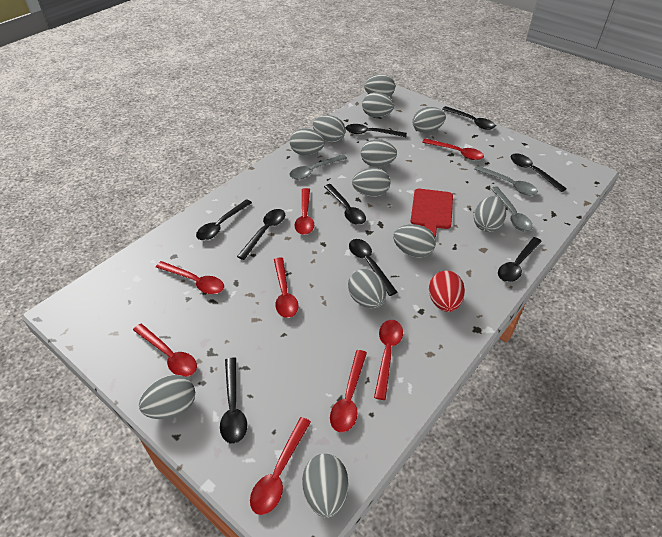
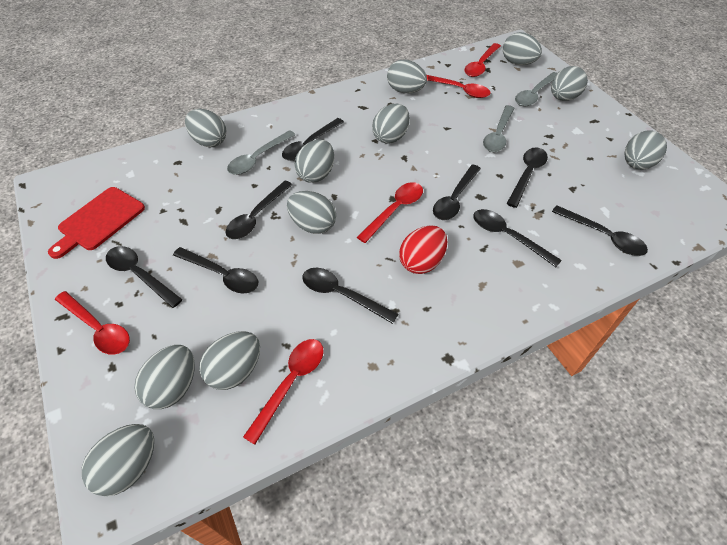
grey egg: [139,375,195,419] [290,128,325,155] [302,454,348,518] [313,115,345,143] [348,269,386,309] [352,168,390,197] [361,139,397,167] [362,92,394,118] [364,74,395,97] [393,224,436,258] [412,107,446,133] [474,196,506,232] = 12 -> [81,424,154,496] [134,345,195,409] [185,109,226,147] [199,331,260,390] [287,191,336,234] [295,139,334,183] [372,104,410,144] [387,59,427,93] [503,32,542,65] [551,66,588,101] [624,131,667,170] = 11
red spoon: [133,324,197,377] [156,261,224,294] [250,417,311,515] [274,257,299,318] [294,188,314,235] [330,350,367,432] [374,320,403,400] [422,139,484,160] = 8 -> [55,291,130,355] [243,339,324,445] [357,182,423,243] [427,75,491,98] [464,43,501,77] = 5

